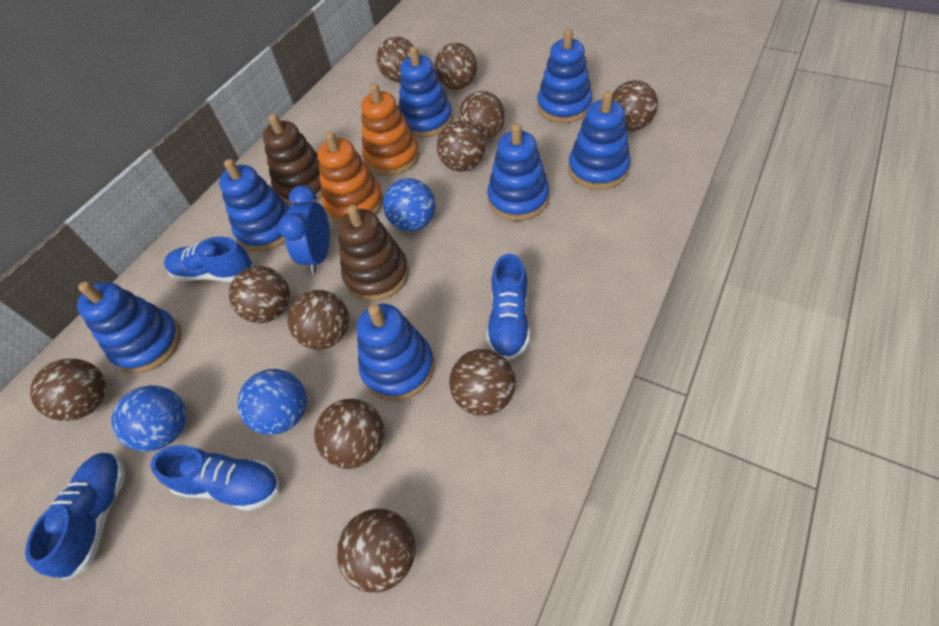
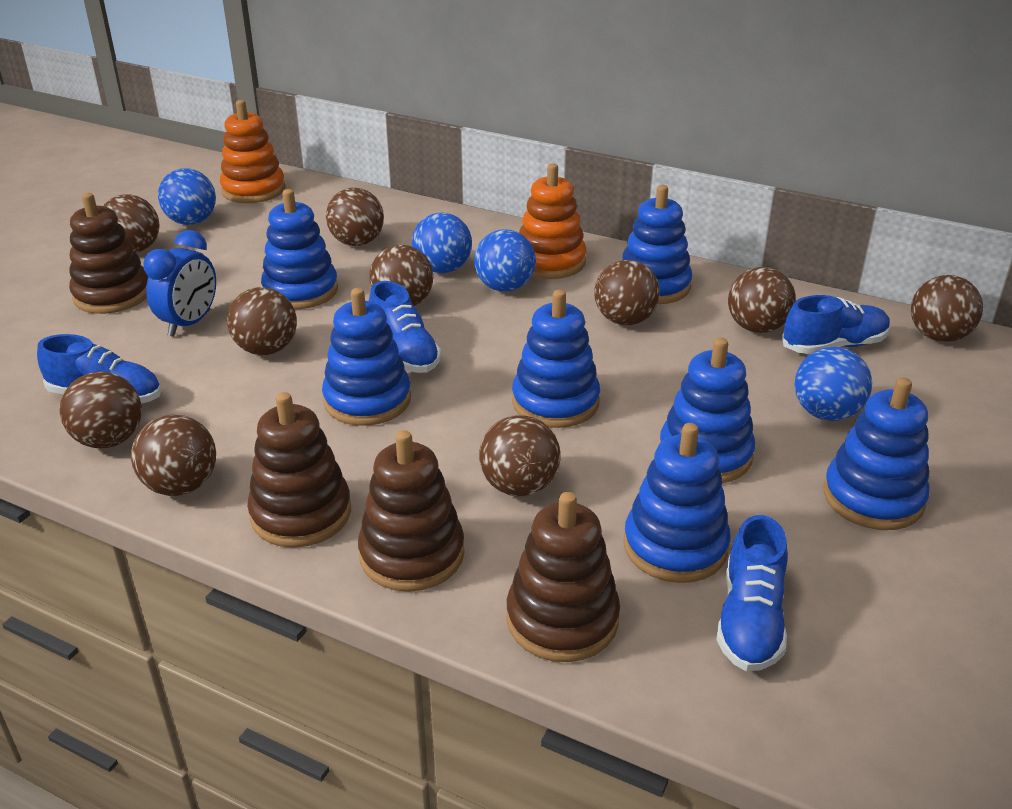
blue ball: [111,385,186,452] [238,369,307,435] [383,178,435,232] = 3 -> [158,168,216,225] [412,212,472,273] [474,229,536,292] [795,347,872,421] = 4
brown ball: [30,358,106,421] [229,266,290,323] [287,290,349,349] [314,399,384,469] [337,509,416,593] [377,37,413,82] [434,43,477,89] [437,121,485,172] [449,349,516,416] [458,91,505,140] [612,80,658,131] = 11 -> [60,371,142,448] [103,194,160,253] [131,415,216,496] [227,287,297,355] [326,188,384,246] [370,245,433,306] [479,415,560,497] [594,260,660,325] [728,267,796,333] [911,275,983,342] = 10
brown stacking toy: [263,114,322,205] [338,205,409,301] = 2 -> [69,193,148,314] [247,392,351,548] [358,430,465,592] [506,492,620,662] = 4

